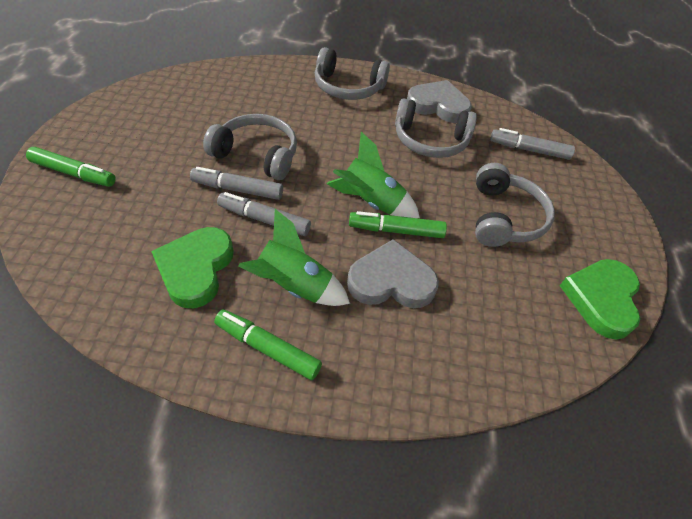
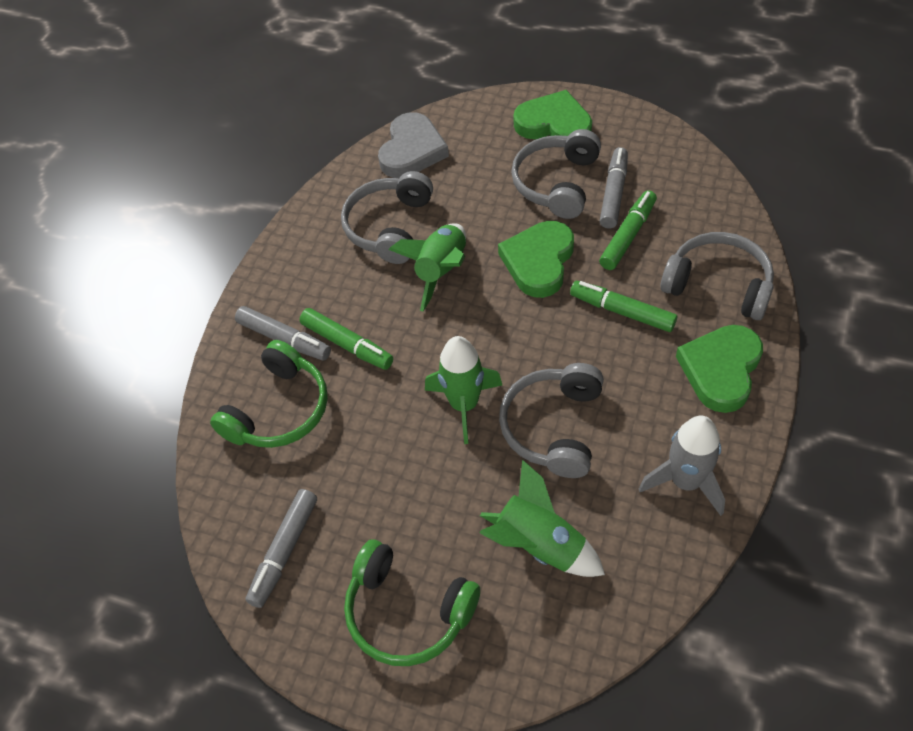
green headphones: none = 0 -> [210,340,328,448] [344,539,480,666] = 2
green heart: [151,227,234,308] [560,259,640,339] = 2 -> [498,221,574,298] [513,90,592,139] [676,325,763,413] = 3
green rocket: [238,209,350,306] [327,132,420,218] = 2 -> [388,223,466,311] [425,336,502,444] [479,459,605,577] = 3
grey heart: [347,239,439,308] [407,80,472,123] = 2 -> [378,112,449,178] = 1
grey rocket: none = 0 -> [639,416,725,516] = 1

